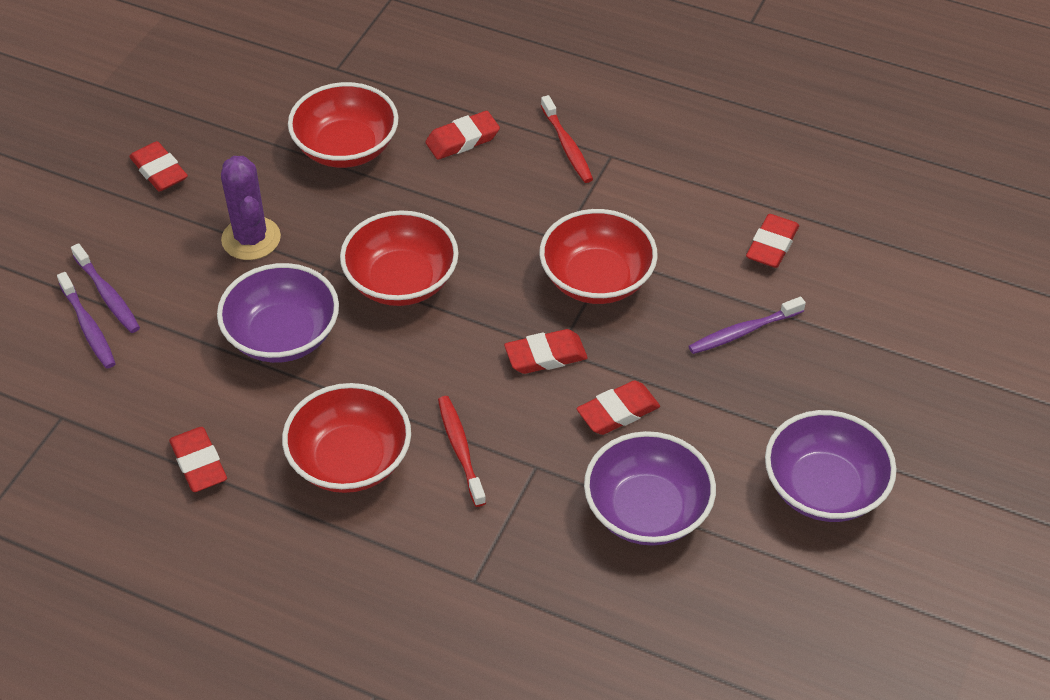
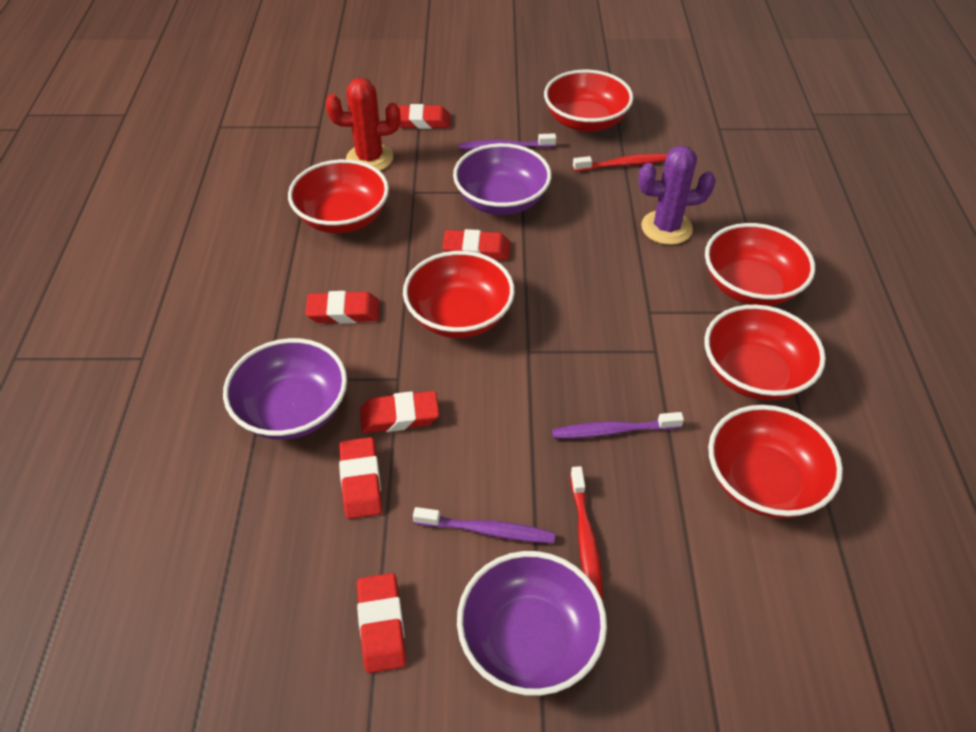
red bowl: [282,383,411,493] [288,82,398,168] [340,210,459,306] [539,209,658,304] = 4 -> [288,159,389,233] [403,251,515,338] [544,69,634,132] [704,305,826,401] [705,223,815,306] [708,405,843,518] = 6
red cactus: none = 0 -> [326,78,400,171] = 1

